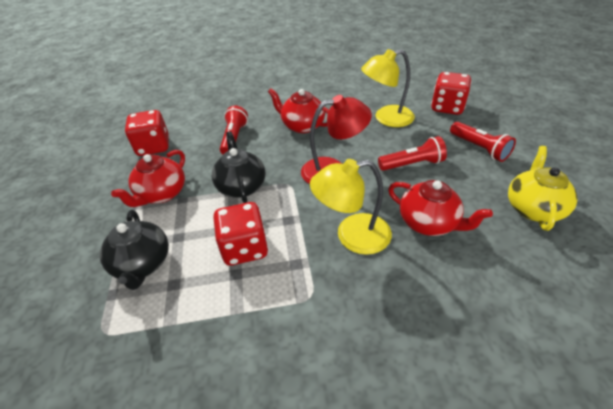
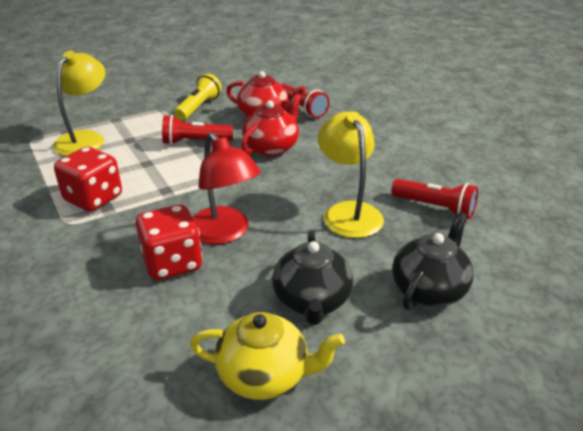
red dice: [125,110,169,156] [213,202,268,266] [431,72,472,115] = 3 -> [54,147,122,212] [136,205,203,280] = 2
red teapot: [111,150,185,207] [268,88,329,133] [388,180,493,236] = 3 -> [226,71,306,117] [241,93,301,156] = 2
yellow flashlight: none = 0 -> [174,74,222,121] = 1

